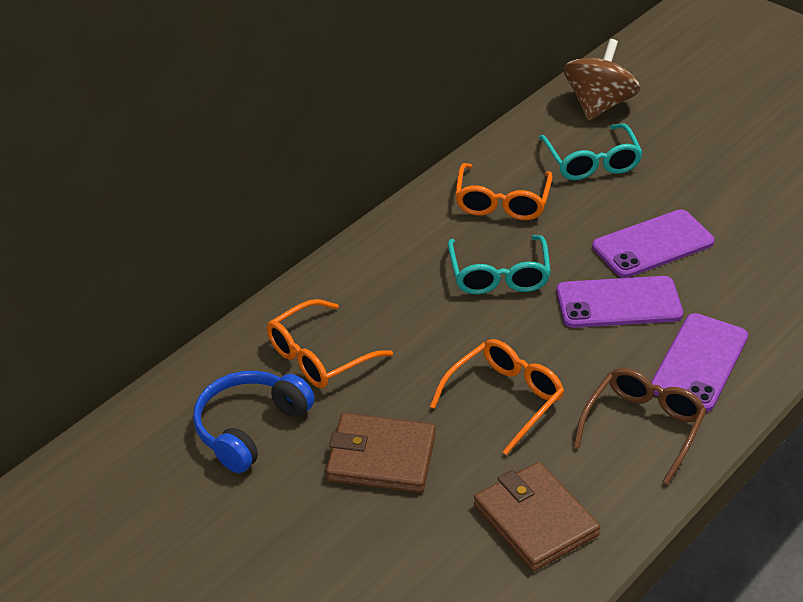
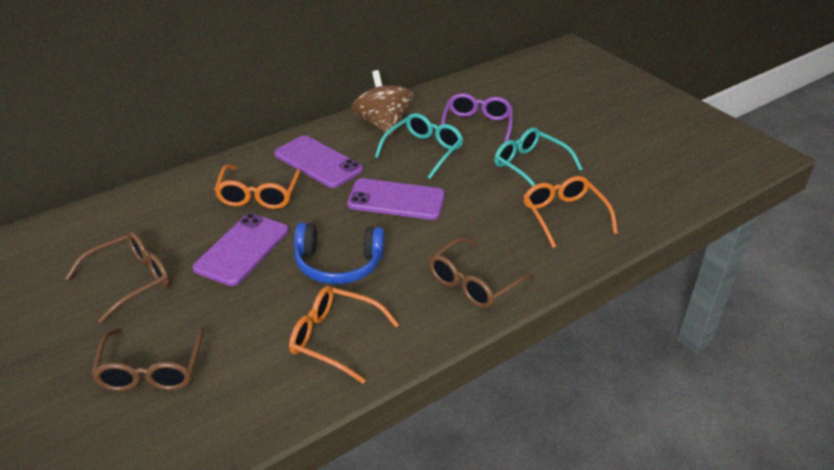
brown glasses: [573,368,707,485] = 1 -> [65,231,169,323] [91,327,204,391] [429,237,535,308] = 3
brown wallet: [326,413,436,493] [474,462,600,571] = 2 -> none = 0
purple glasses: none = 0 -> [441,93,513,142] = 1

